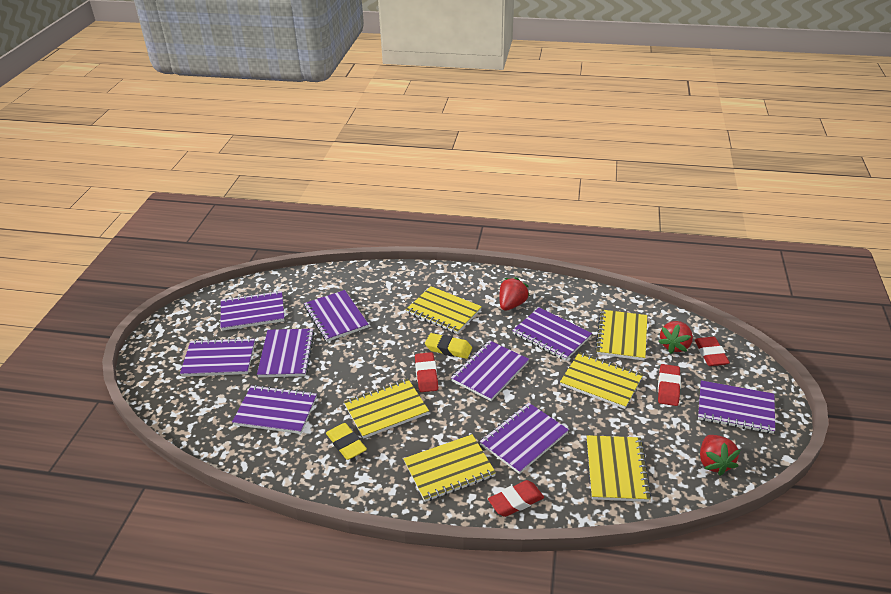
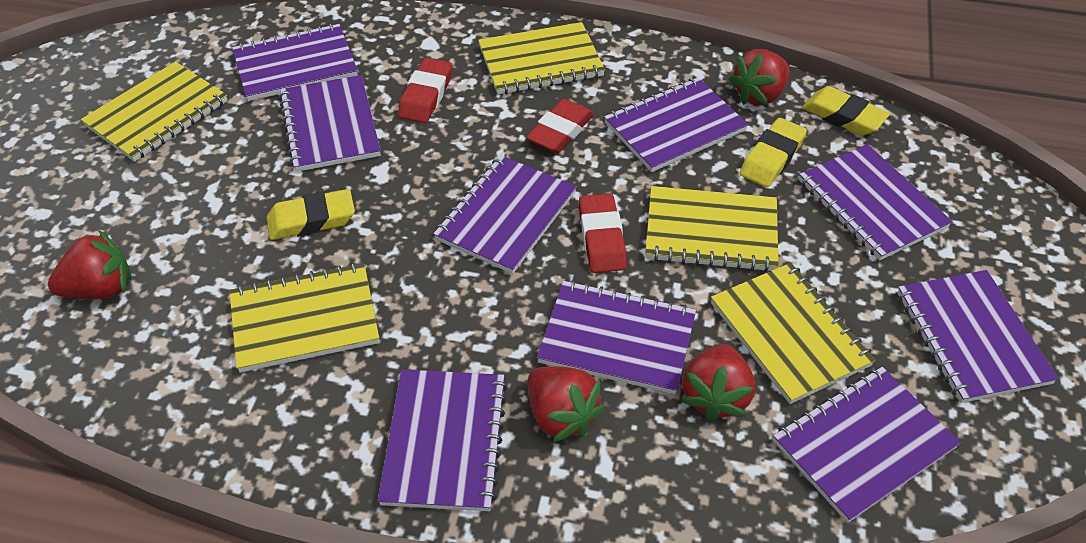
red eraser: [415,352,438,392] [488,480,544,517] [658,364,681,406] [695,337,730,366] = 4 -> [398,58,452,123] [526,99,594,153] [579,194,627,273] = 3
red strawberry: [499,277,530,311] [658,321,693,354] [700,435,740,476] = 3 -> [48,230,131,299] [528,366,605,442] [681,344,755,422] [729,49,790,105] = 4
yellow eraser: [326,423,367,460] [425,333,472,359] = 2 -> [266,189,355,240] [740,118,807,187] [802,86,890,136] = 3
yellow notebook: [344,379,429,439] [404,434,496,502] [406,286,482,334] [560,352,643,409] [587,435,651,502] [595,310,647,361] = 6 -> [81,61,228,162] [229,263,379,373] [478,22,605,94] [645,186,779,272] [711,263,876,404] = 5

